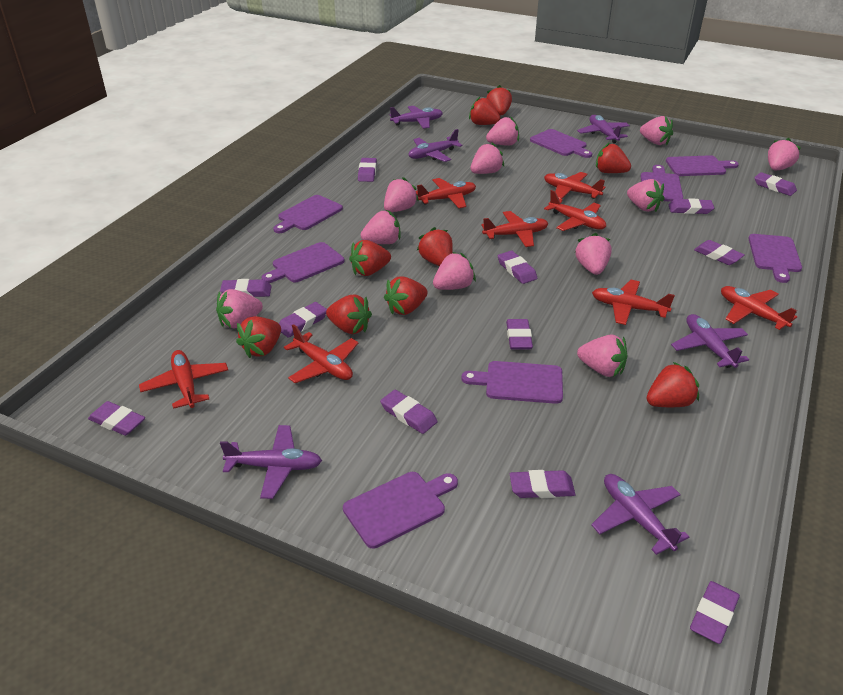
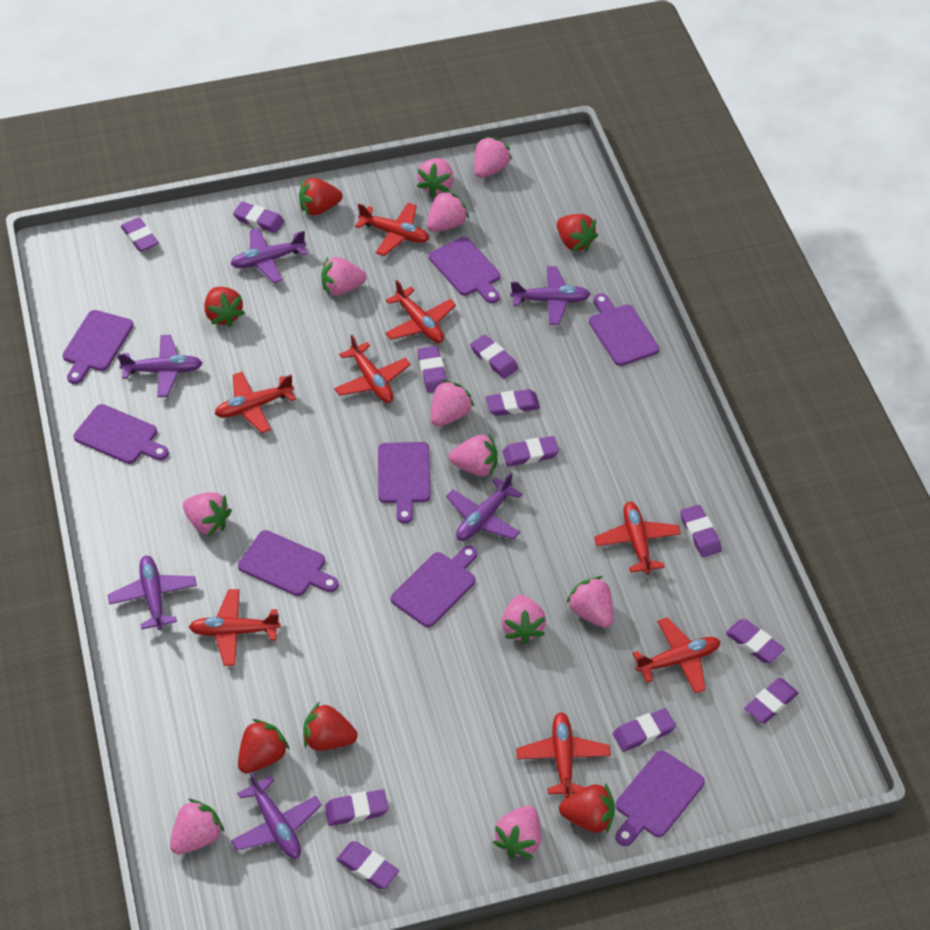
red strawberry: [236,316,281,358] [326,295,372,334] [349,240,391,276] [384,277,428,315] [417,227,453,266] [469,97,501,125] [486,85,512,115] [596,142,631,173] [647,362,699,407] = 9 -> [204,287,245,327] [238,719,290,773] [299,178,343,215] [303,702,358,750] [557,214,598,252] [559,783,615,834] = 6

